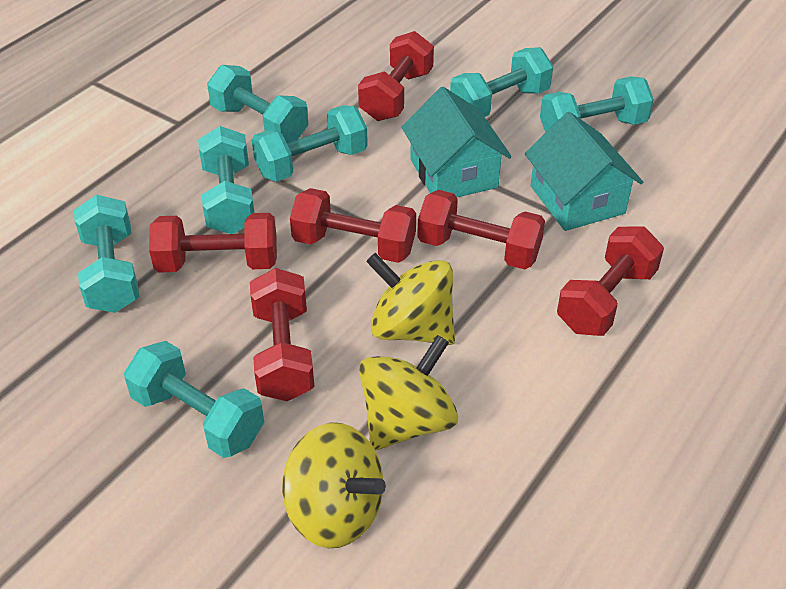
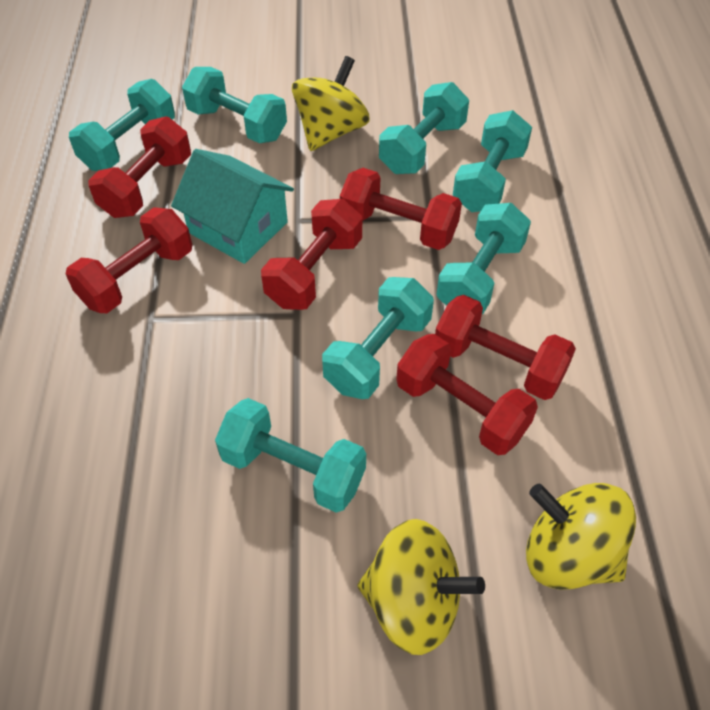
turquoise house: [401,87,512,197] [525,112,643,231] = 2 -> [171,149,294,264] = 1

